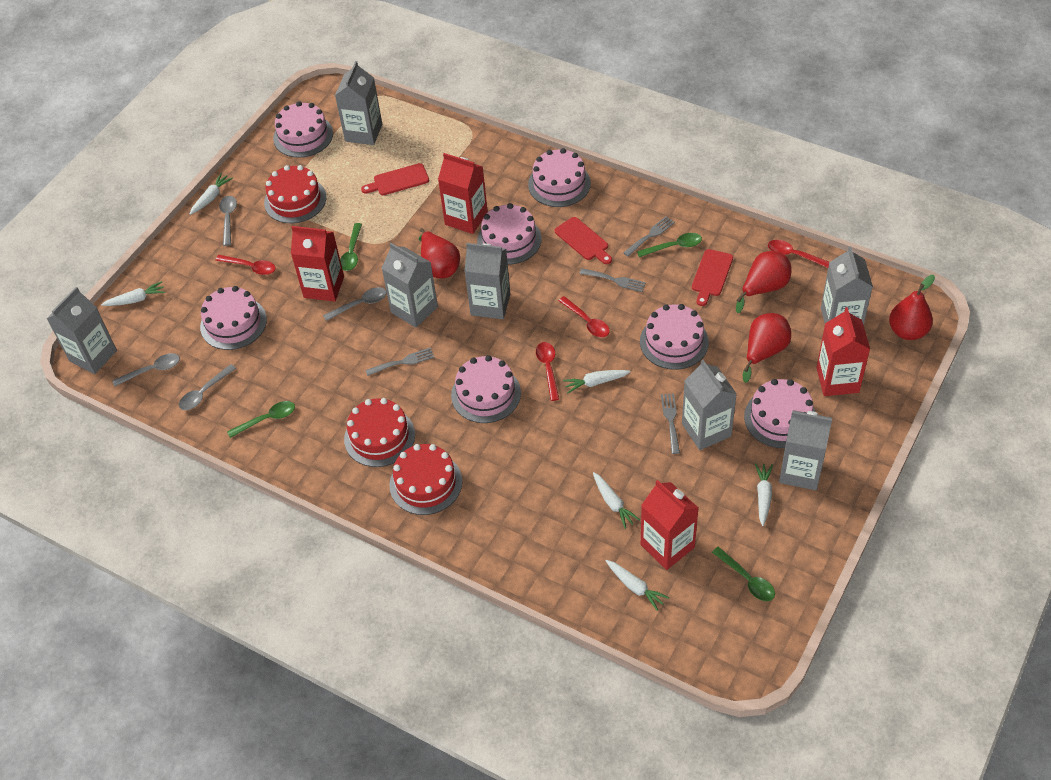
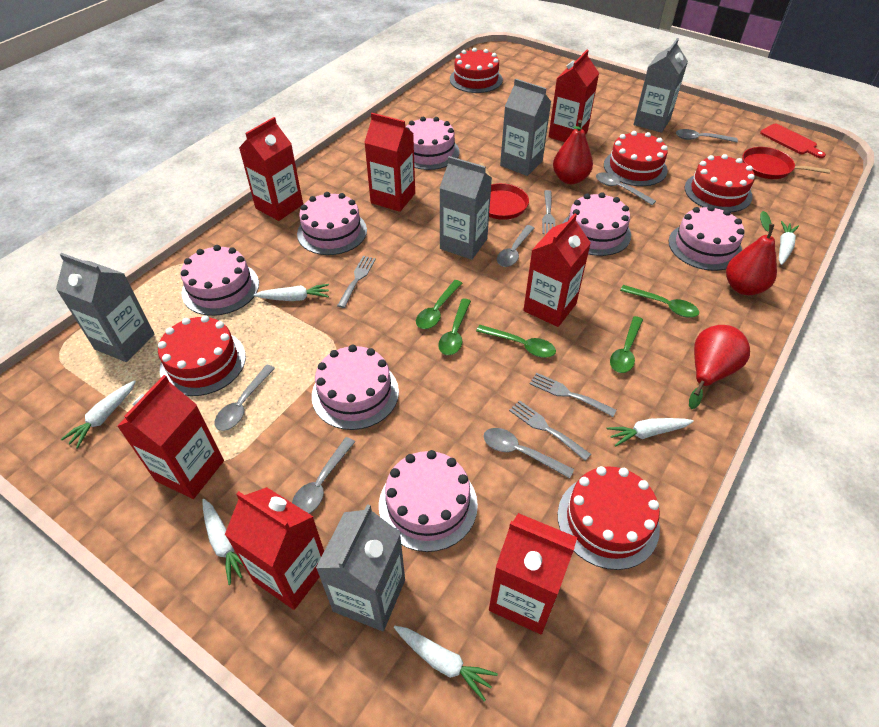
green spoon: [227,401,295,438] [340,223,362,271] [637,233,702,257] [712,547,775,601] = 4 -> [416,280,462,329] [438,298,471,355] [476,325,556,358] [610,316,643,373] [620,285,699,318] = 5
grey carton: [47,287,117,374] [335,61,382,145] [381,243,438,328] [464,243,510,319] [682,360,737,450] [779,410,832,490] [821,246,873,325] = 7 -> [56,253,154,362] [316,504,405,631] [440,156,492,260] [500,79,551,176] [634,38,688,133] = 5
grey spoon: [112,353,180,387] [179,364,236,410] [219,196,237,246] [323,287,387,321] = 4 -> [215,365,275,431] [292,437,355,514] [484,428,574,478] [497,225,534,267] [596,172,656,205] [676,129,738,142] = 6
red cake: [264,165,326,223] [344,398,415,467] [389,444,462,515] = 3 -> [158,315,246,396] [450,48,503,93] [558,466,660,570] [604,131,668,186] [685,154,755,212] = 5
red carton: [291,226,344,302] [438,153,488,234] [640,480,698,570] [816,307,870,396] = 4 -> [117,375,224,499] [225,487,324,610] [239,117,303,221] [364,113,415,212] [489,513,577,634] [523,213,591,327] [548,50,599,142] = 7
red cutting board: [361,163,429,195] [555,217,612,264] [692,249,733,306] = 3 -> [760,124,826,158] = 1
red pan: none = 0 -> [479,163,529,220] [742,147,830,179] = 2
red pear: [419,228,460,279] [736,251,791,313] [742,313,791,383] [889,275,935,340] = 4 -> [553,120,593,184] [689,325,750,409] [726,211,777,295] = 3
red spoon: [215,255,276,275] [536,342,559,401] [558,296,610,337] [768,240,829,268] = 4 -> none = 0

